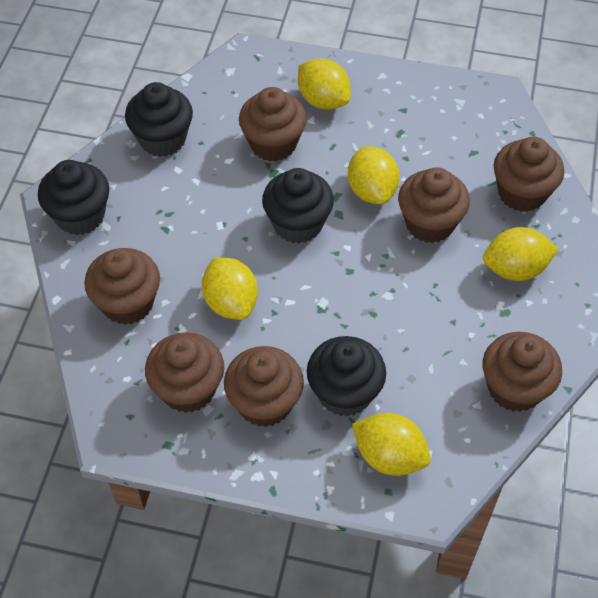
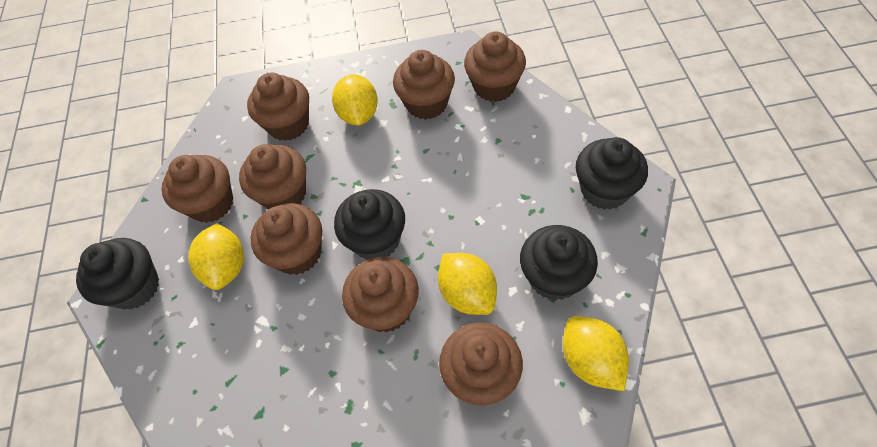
brown cupcake: [84,248,160,325] [145,333,224,413] [224,346,304,427] [239,87,307,161] [398,167,470,243] [483,332,562,412] [494,137,564,212] = 7 -> [161,155,233,223] [239,144,306,210] [247,73,309,141] [251,203,322,275] [342,257,419,333] [393,50,455,120] [439,322,523,405] [464,32,526,102] = 8
yellow lemon: [202,257,258,320] [298,58,351,110] [348,147,399,204] [352,413,431,476] [483,227,558,281] = 5 -> [188,223,244,290] [332,74,378,126] [438,253,497,315] [563,316,629,391] = 4

